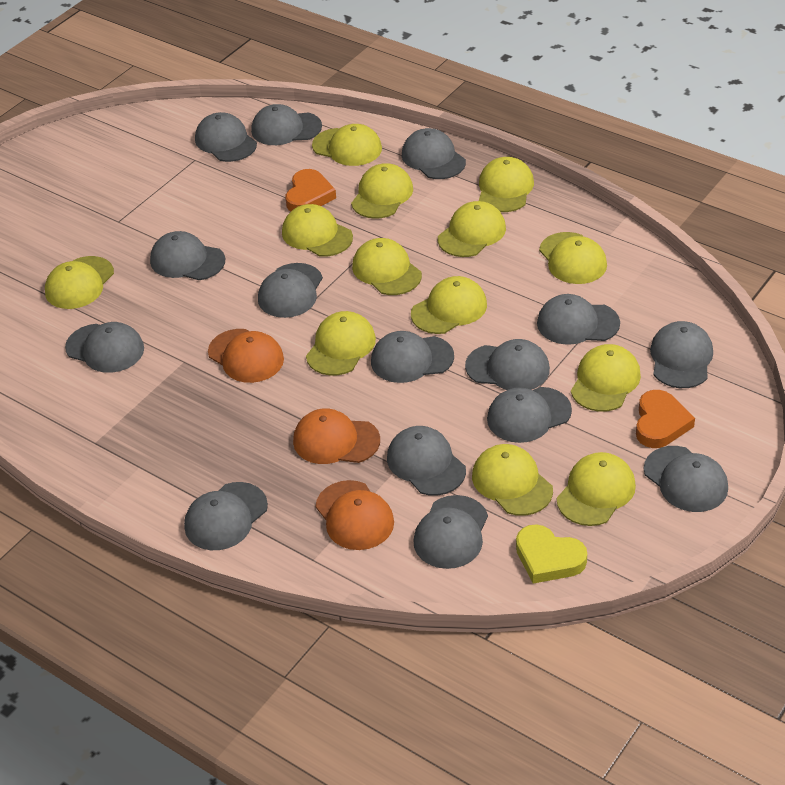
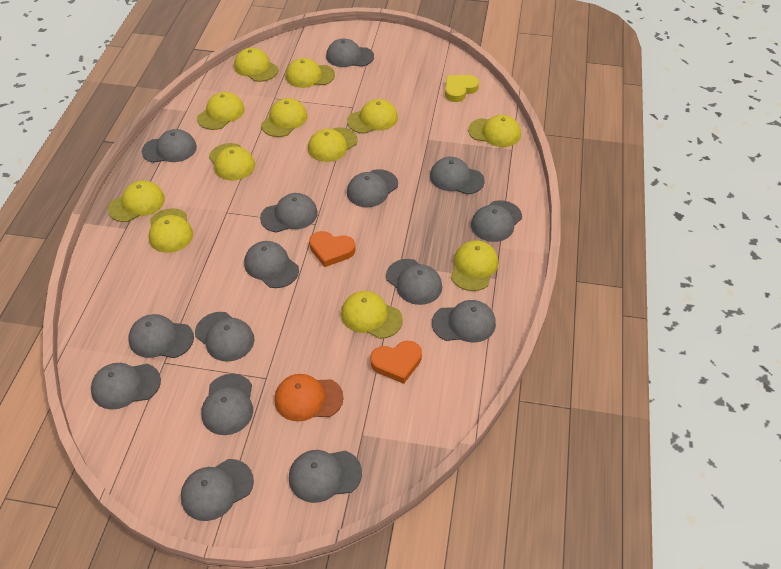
orange cap: [208,329,284,383] [293,408,380,464] [316,480,394,550] = 3 -> [274,374,344,422] = 1
yellow cap: [45,256,114,309] [282,204,353,257] [306,311,376,376] [312,124,382,166] [351,163,413,219] [352,238,422,295] [411,276,487,334] [438,201,506,257] [472,444,553,516] [479,157,534,212] [539,232,607,284] [557,452,636,526] [571,344,641,412] = 13 -> [108,181,165,222] [149,208,193,253] [197,92,245,130] [209,143,255,181] [234,48,279,82] [261,98,307,137] [286,58,335,88] [308,127,358,162] [341,291,403,339] [347,99,398,134] [451,240,498,291] [468,115,521,147] = 12

